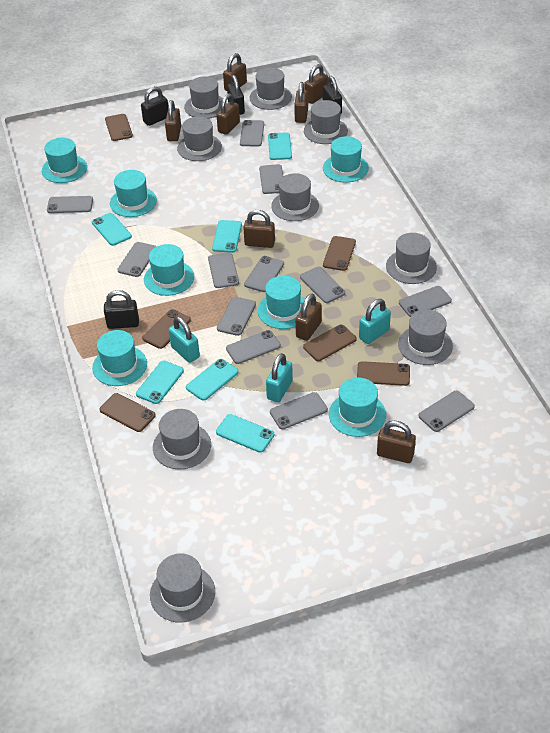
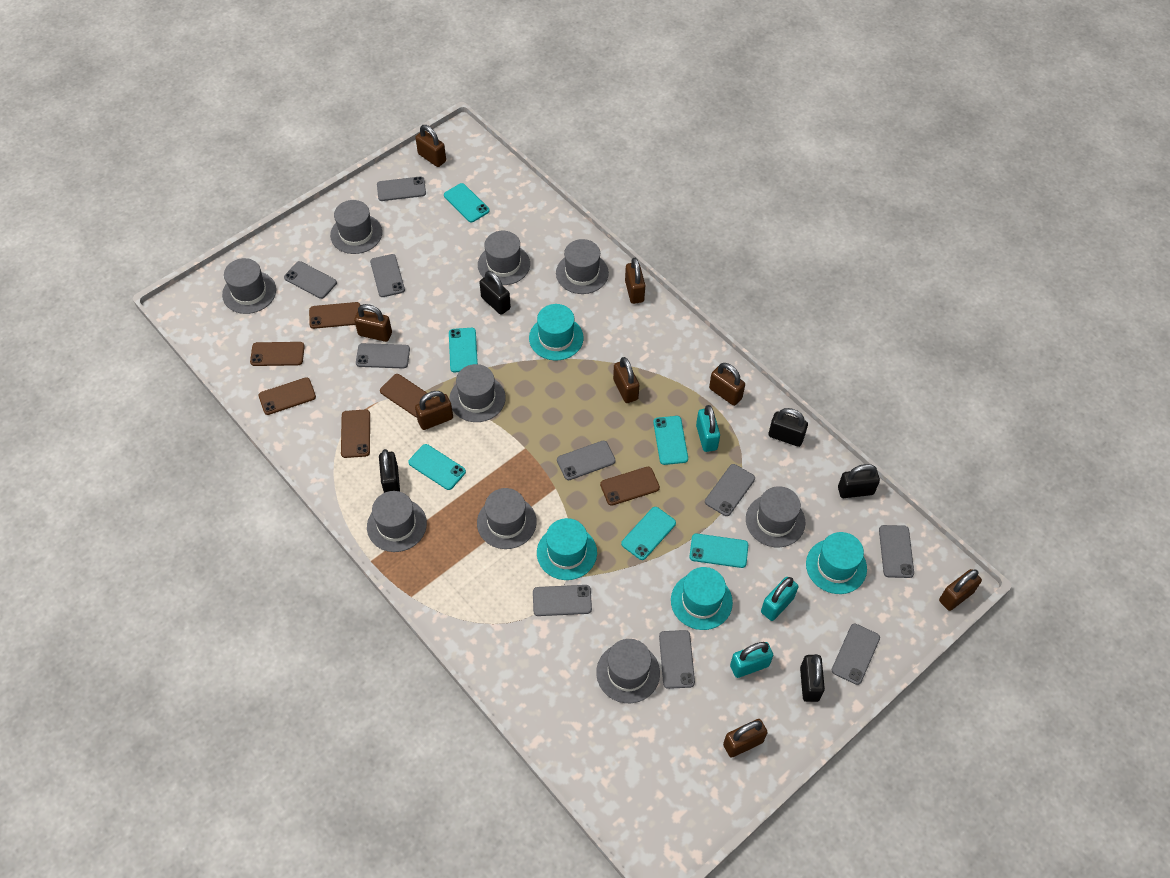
black padlock: [104,290,139,329] [141,86,168,126] [227,75,245,115] [323,76,342,114] = 4 -> [379,449,400,493] [479,271,511,315] [768,408,808,447] [800,654,825,702] [838,464,880,498] = 5
grey phone: [47,196,93,213] [117,242,157,277] [208,253,239,288] [217,297,256,336] [226,330,281,364] [240,120,264,147] [244,256,284,292] [259,164,283,194] [270,392,328,429] [300,267,345,303] [399,286,452,317] [419,391,475,432] = 12 -> [284,261,337,299] [356,343,410,368] [370,254,405,297] [377,176,426,201] [533,585,592,616] [557,441,616,480] [659,630,695,689] [705,464,755,516] [832,624,880,685] [879,525,914,578] = 10
turquoise hat: [42,138,87,183] [92,330,147,386] [110,170,157,217] [144,244,194,296] [258,276,305,329] [323,136,369,183] [329,377,386,437] = 7 -> [529,304,584,360] [537,518,597,580] [671,567,733,630] [806,532,867,594] = 4

